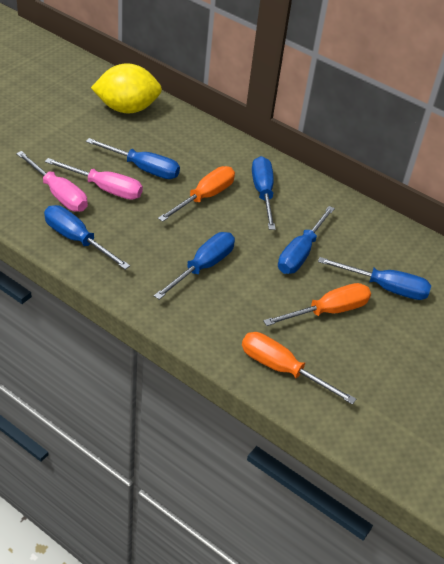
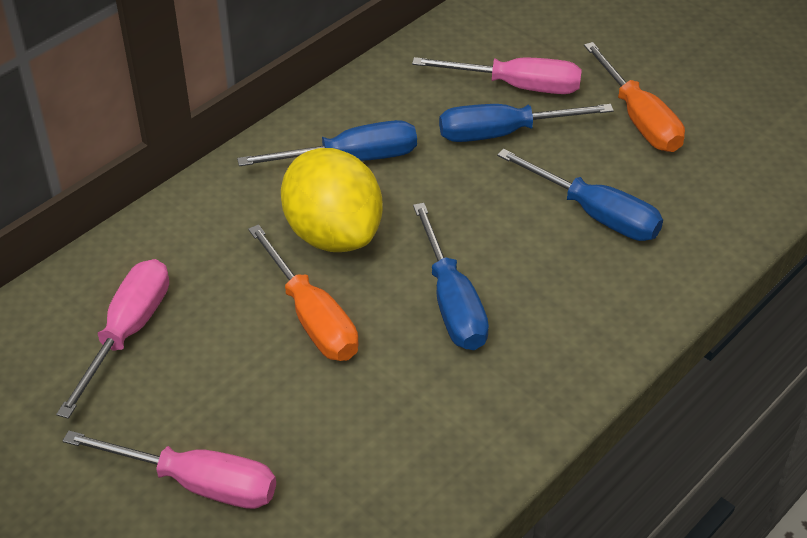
blue screwdriver: [44,205,130,270] [86,138,180,179] [154,232,235,300] [252,156,276,230] [278,206,335,274] [318,257,431,300] = 6 -> [237,120,417,166] [413,203,489,350] [439,104,614,142] [497,149,663,241] = 4
orange screwdriver: [158,166,235,222] [242,332,356,405] [263,283,371,326] = 3 -> [248,224,359,361] [584,42,685,152] = 2
pink screwdriver: [16,151,88,212] [45,158,143,200] = 2 -> [56,259,169,419] [63,431,276,509] [412,57,582,94] = 3

